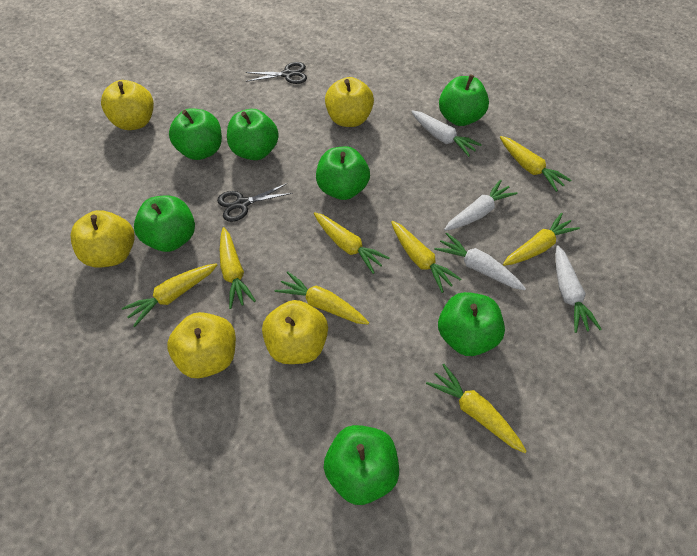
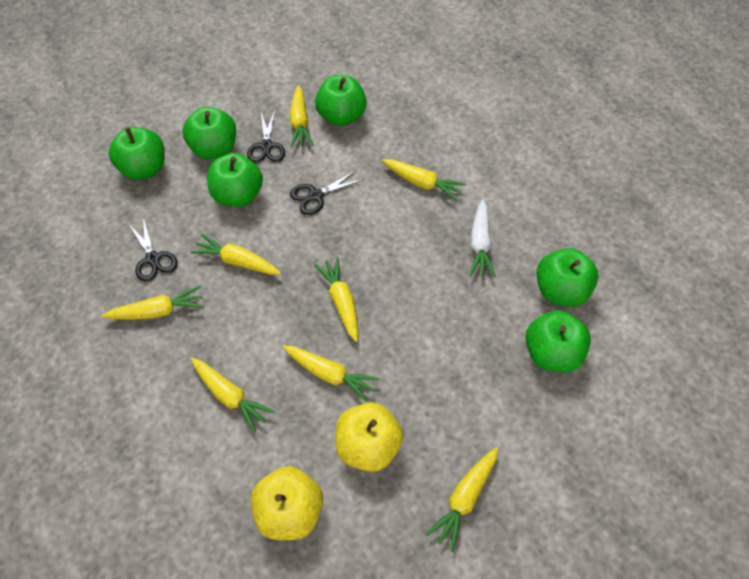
black scissors: [217,183,293,222] [245,62,307,84] = 2 -> [128,217,177,282] [247,111,285,163] [290,170,364,215] = 3
green apple: [134,195,195,252] [169,108,222,160] [227,109,279,160] [316,146,370,200] [324,425,399,505] [438,292,505,356] [439,74,489,126] = 7 -> [109,127,165,180] [183,107,236,159] [207,153,263,207] [315,75,367,126] [525,310,591,372] [536,248,598,307] = 6
white carrot: [411,110,482,157] [434,233,526,290] [444,179,518,231] [555,245,602,333] = 4 -> [470,199,496,277] = 1
yellow apple: [70,210,135,267] [101,80,154,130] [167,312,236,378] [262,300,328,364] [325,77,374,127] = 5 -> [251,466,323,540] [335,403,403,472] = 2

